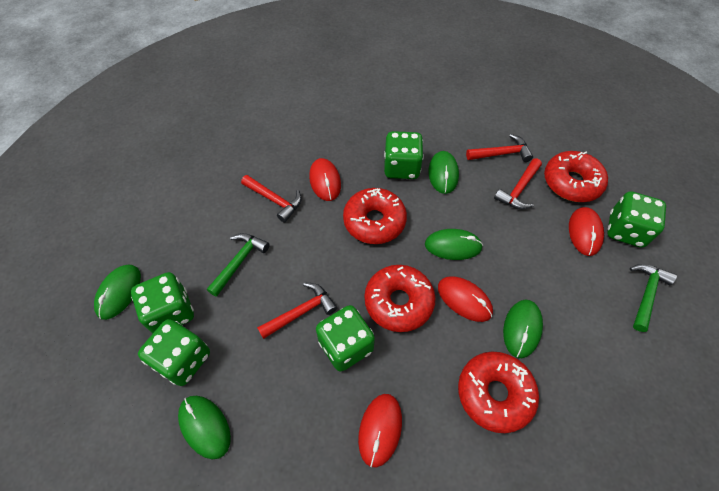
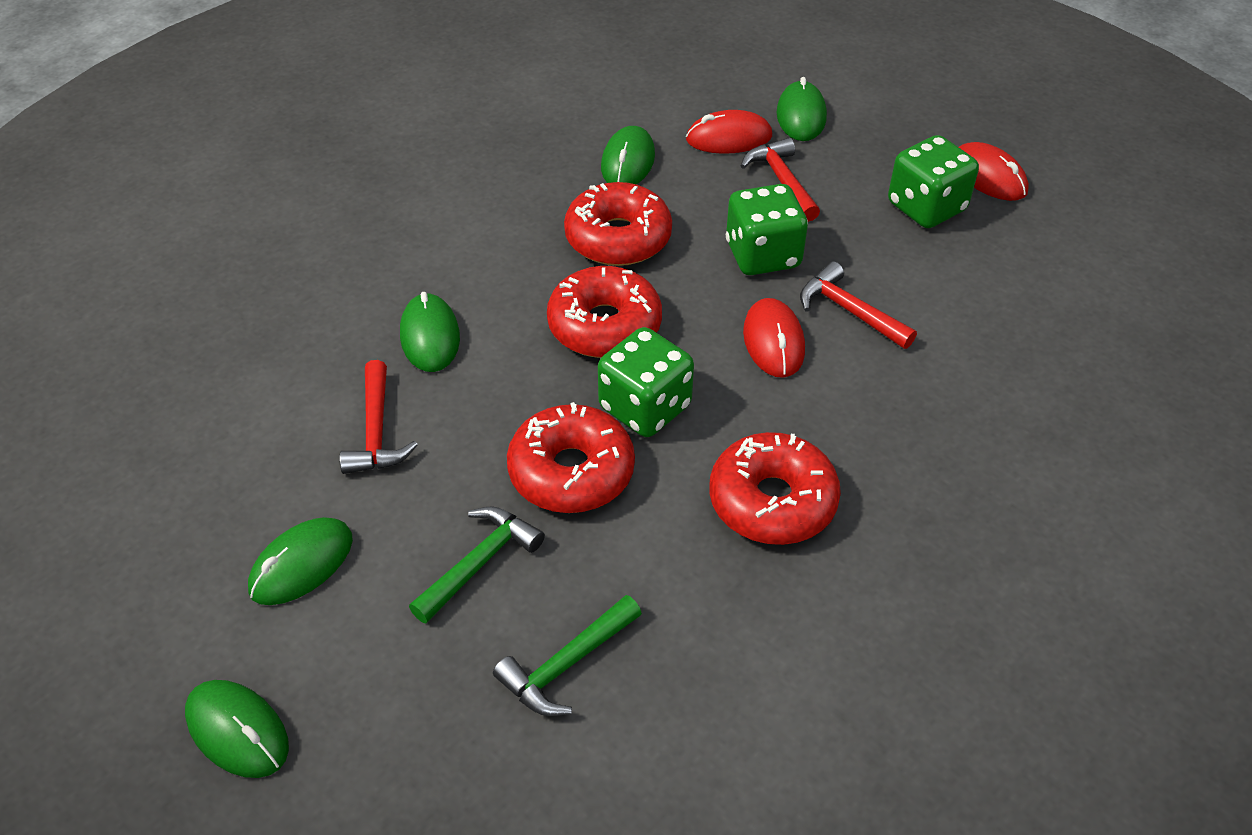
green dice: [131,272,194,333] [138,319,210,386] [316,305,375,371] [384,131,424,179] [607,191,666,248] = 5 -> [598,327,694,437] [726,184,808,275] [888,135,979,228] = 3
red hammer: [241,175,302,222] [257,283,337,339] [466,134,533,162] [494,158,542,209] = 4 -> [339,360,418,474] [741,137,820,222] [800,261,917,349] = 3
red mouse: [309,158,341,201] [358,394,402,468] [438,276,493,322] [569,207,604,256] = 4 -> [686,110,772,154] [743,298,805,378] [959,142,1029,201] = 3

